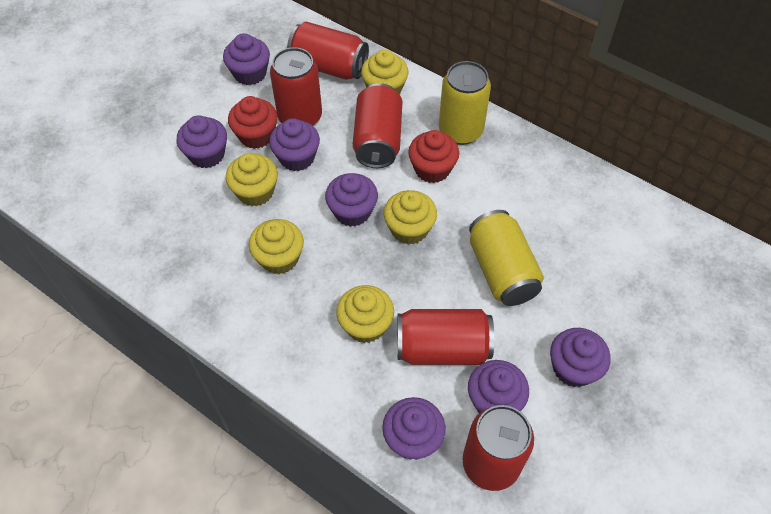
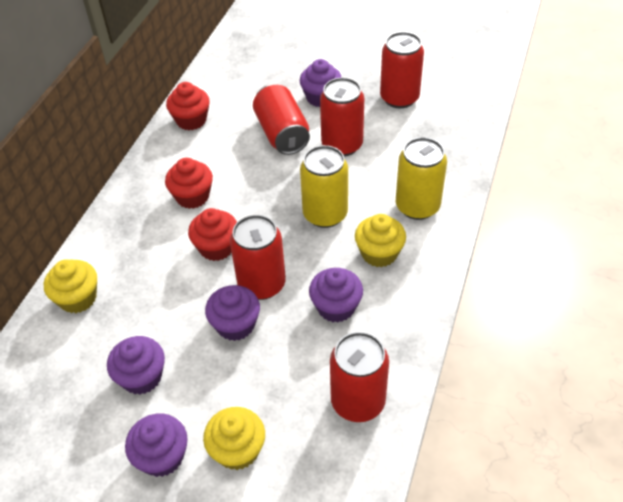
purple cupcake: [176,115,227,168] [223,33,270,85] [269,118,320,171] [325,173,378,227] [382,397,446,460] [468,360,529,413] [550,328,611,387] = 7 -> [107,336,165,395] [125,413,188,477] [205,285,260,341] [300,59,342,107] [309,268,363,323] = 5
red cupcake: [228,96,277,149] [408,130,459,183] = 2 -> [165,158,213,209] [166,82,210,130] [188,208,237,261] = 3
yellow cupcake: [226,153,278,207] [249,219,304,274] [336,285,394,343] [361,50,409,94] [384,190,437,245] = 5 -> [44,259,97,313] [203,407,265,470] [355,214,406,267] = 3

